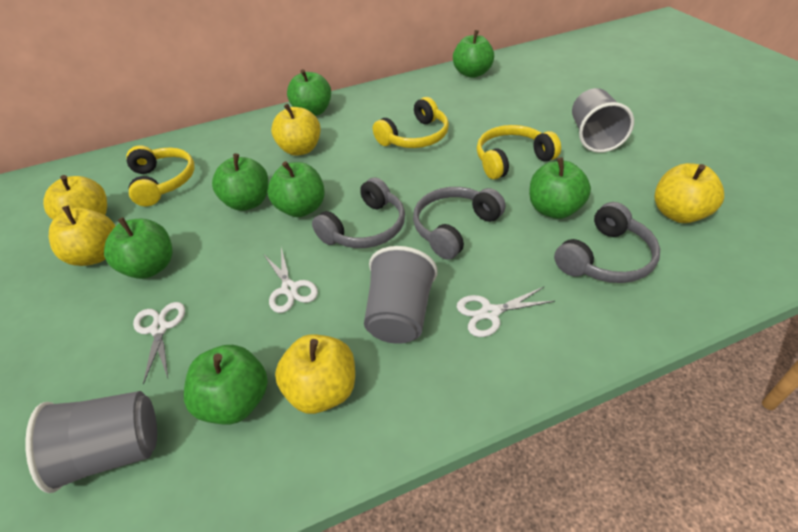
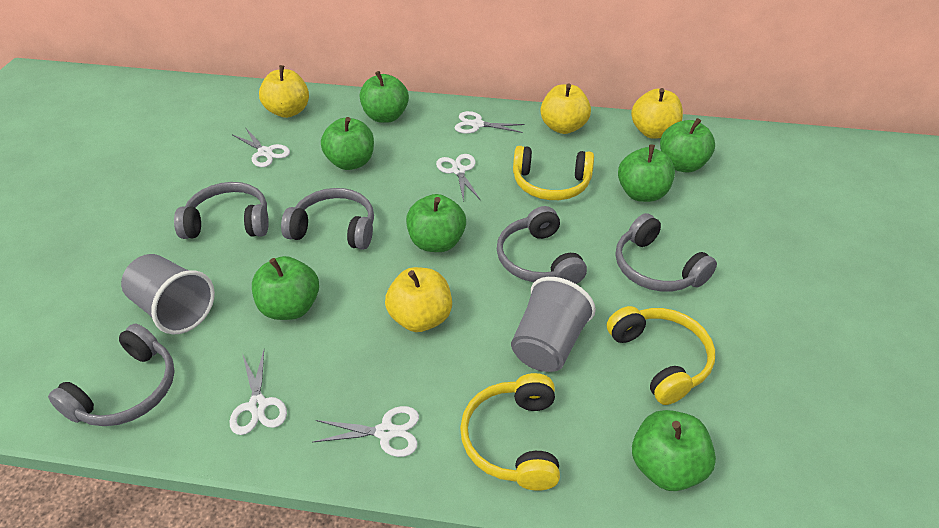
grey cup: [25,391,157,493] [364,246,438,344] [572,88,634,153] = 3 -> [121,254,215,334] [511,277,596,372] = 2
grey headphones: [312,177,405,248] [413,187,506,260] [554,202,660,283] = 3 -> [48,323,175,426] [174,182,269,239] [281,188,374,250] [497,206,587,284] [616,213,717,292] = 5
white scissors: [133,302,185,385] [264,248,318,313] [457,287,555,337] = 3 -> [230,350,287,435] [233,128,290,167] [313,406,419,457] [436,154,481,202] [455,111,525,134] = 5
yellow apple: [43,175,107,220] [49,206,115,266] [271,104,321,156] [275,334,355,414] [654,163,724,223] = 5 -> [259,65,309,118] [385,267,452,332] [540,83,591,134] [631,88,683,139] = 4

